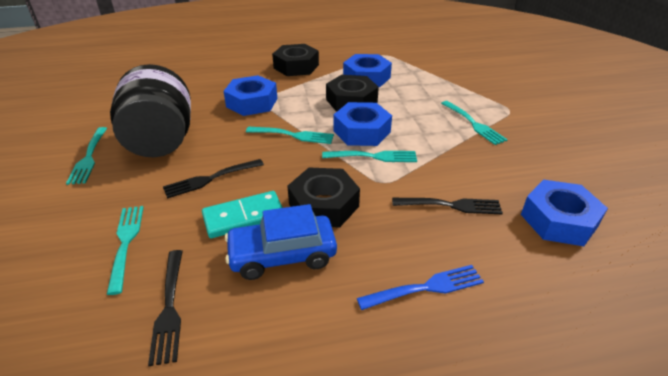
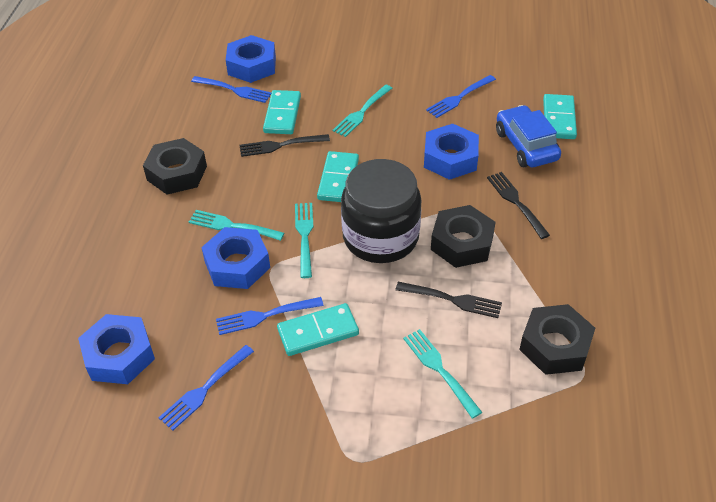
blue fork: [357,265,484,310] = 1 -> [158,345,254,431] [191,76,271,103] [216,297,324,335] [426,75,496,118] = 4
turquoise domino: [202,191,283,238] = 1 -> [263,90,301,134] [277,303,359,356] [317,151,359,202] [543,94,577,139] = 4
turquoise fork: [66,127,107,185] [107,206,144,295] [246,127,334,144] [322,151,417,162] [441,101,508,145] = 5 -> [189,210,284,241] [295,203,313,278] [333,85,392,137] [403,329,482,418] = 4

